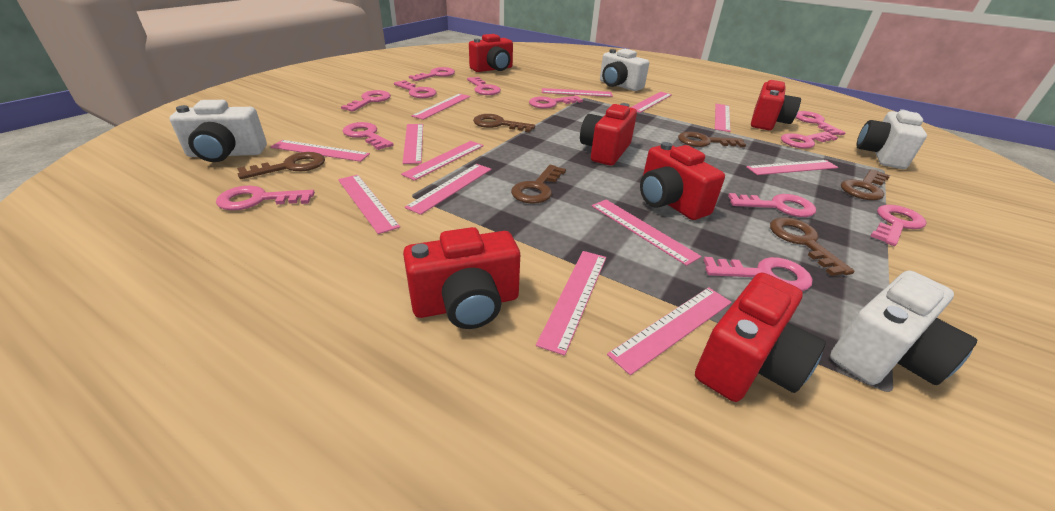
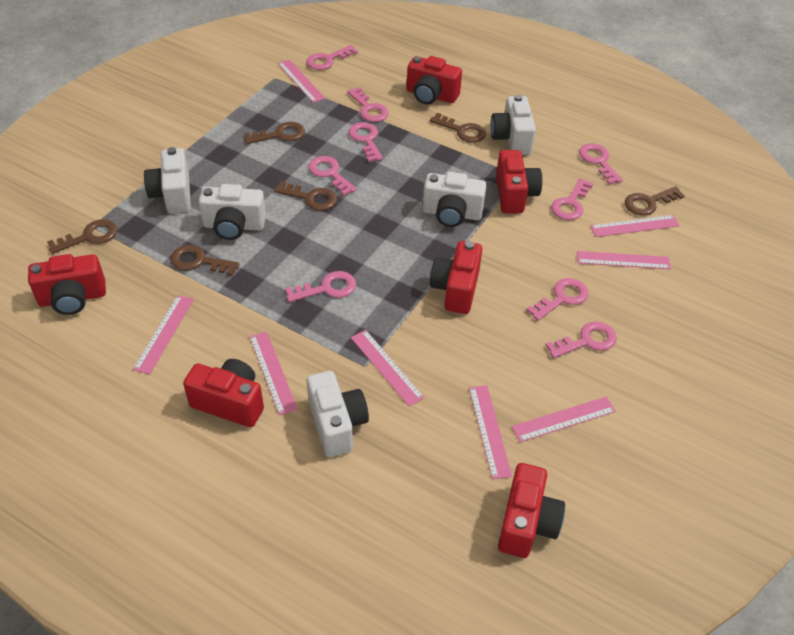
pink key: [216,186,315,210] [341,90,391,112] [343,122,394,150] [394,80,437,98] [409,67,455,81] [467,77,501,95] [529,96,583,109] [703,257,812,291] [728,193,816,217] [781,132,838,148] [796,111,845,135] [870,205,926,246] = 12 -> [285,271,356,302] [306,45,358,70] [308,156,357,196] [347,87,389,122] [349,122,383,162] [526,278,589,321] [545,322,617,358] [551,178,593,220] [579,143,623,184] = 9
pink ruler: [271,140,370,162] [338,175,400,234] [401,141,484,181] [403,124,423,164] [405,164,491,215] [411,94,470,120] [536,251,606,356] [542,88,613,97] [592,199,701,266] [607,287,732,375] [630,92,672,113] [715,104,731,132] [746,160,838,175] = 13 -> [133,295,194,374] [249,332,298,415] [278,59,325,103] [351,330,425,407] [469,385,512,479] [511,396,616,442] [577,251,671,269] [590,215,680,237] = 8
white camera: [170,100,267,162] [600,49,649,91] [830,270,977,385] [856,109,927,169] = 4 -> [144,147,191,213] [199,184,266,240] [307,371,369,457] [423,172,487,227] [490,94,536,155] = 5

